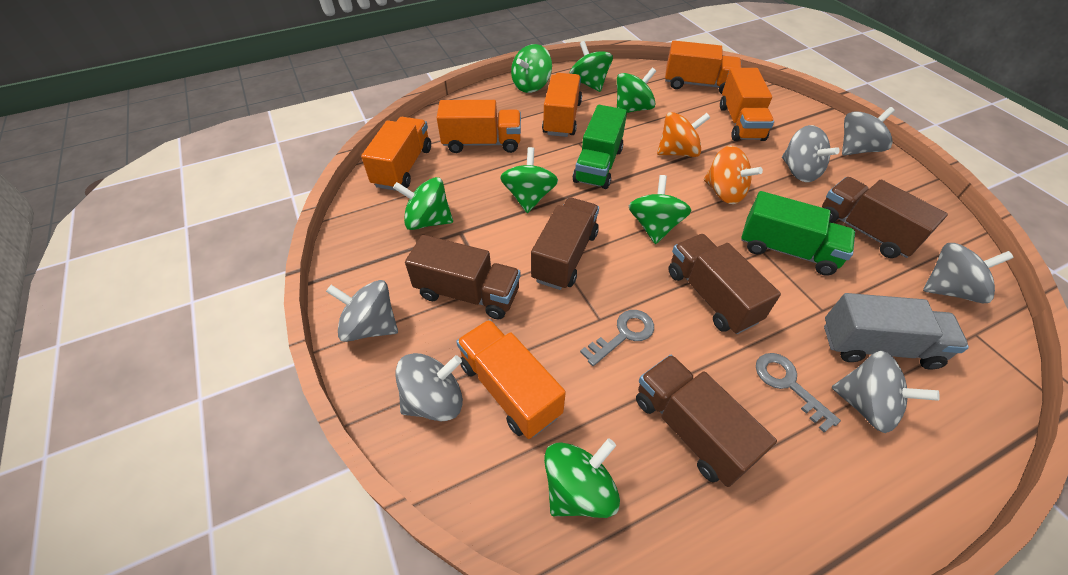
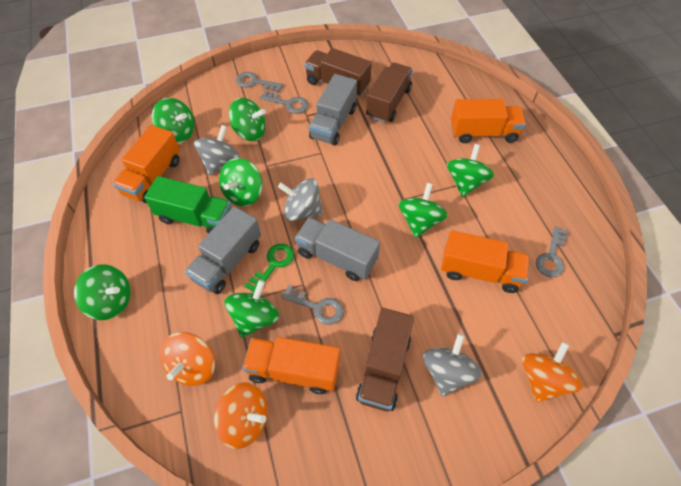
brown truck: [405,235,520,320] [531,197,599,290] [636,355,777,487] [668,234,781,334] [822,177,948,258] = 5 -> [304,48,372,96] [356,308,414,411] [366,63,413,123] = 3
green key: none = 0 -> [244,244,294,293] = 1
green truck: [573,105,627,189] [741,191,855,276] = 2 -> [144,176,231,234] = 1
grey key: [580,310,654,366] [756,353,841,433] = 2 -> [236,72,283,93] [260,90,308,114] [281,285,344,325] [536,226,569,277] = 4
grey spinning top: [326,280,398,342] [395,353,463,421] [782,125,840,182] [832,351,940,433] [842,107,895,156] [923,243,1014,303] = 6 -> [194,125,240,175] [278,178,323,221] [423,333,482,397] = 3
grey truck: [824,293,969,369] = 1 -> [185,206,261,294] [295,217,380,281] [309,74,357,146] = 3
orange spinning top: [657,112,710,157] [704,146,763,204] = 2 -> [160,332,215,386] [214,382,268,449] [522,342,582,402] = 3
orange truck: [361,117,431,191] [437,100,521,153] [456,319,566,439] [542,73,582,137] [665,41,741,94] [720,68,774,141] = 6 -> [113,125,180,203] [242,337,340,394] [441,230,530,293] [451,99,526,143] = 4

